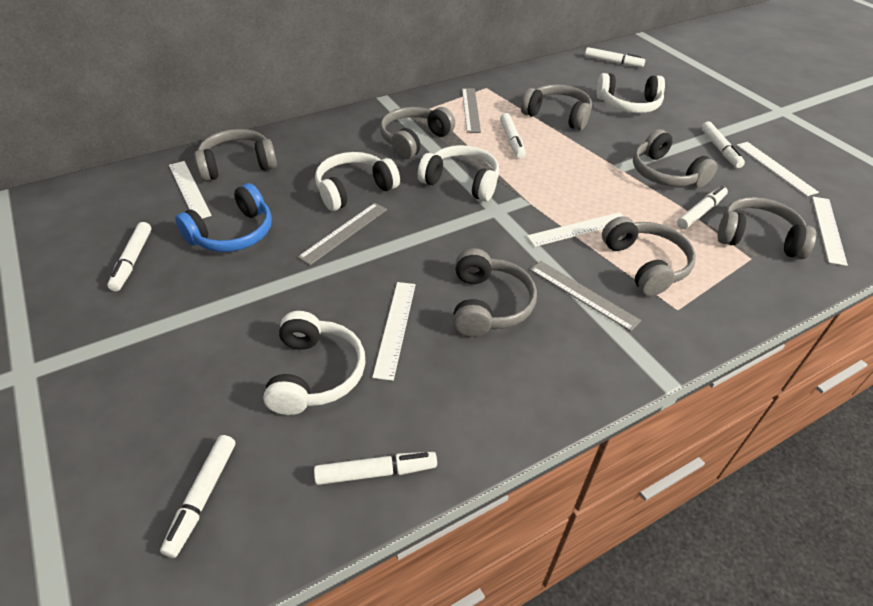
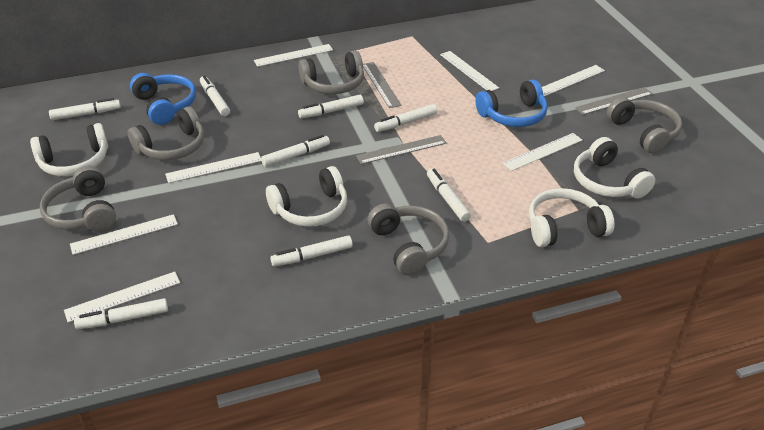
blue headphones: [175,183,272,252] = 1 -> [130,73,196,125] [475,79,548,127] = 2
grey headphones: [195,129,277,181] [380,107,455,159] [453,248,537,337] [521,84,592,131] [602,216,696,296] [633,129,718,188] [717,197,816,259] = 7 -> [40,166,116,232] [128,106,204,160] [299,51,364,94] [368,203,450,275] [607,97,682,154] = 5
white marker: [107,222,152,291] [160,435,235,558] [314,452,437,485] [500,113,526,159] [585,47,645,67] [677,185,728,229] [701,121,745,168] = 7 -> [49,98,121,120] [74,298,168,329] [200,76,230,116] [261,135,330,167] [270,236,353,267] [298,95,364,118] [374,104,437,132] [427,168,471,222] = 8
white ruler: [169,161,212,219] [372,282,416,381] [527,212,623,247] [737,142,819,196] [812,197,848,266] = 5 -> [64,272,180,323] [70,214,178,255] [165,152,261,183] [254,44,333,67] [440,51,499,91] [502,133,582,171] [542,65,605,96] = 7

